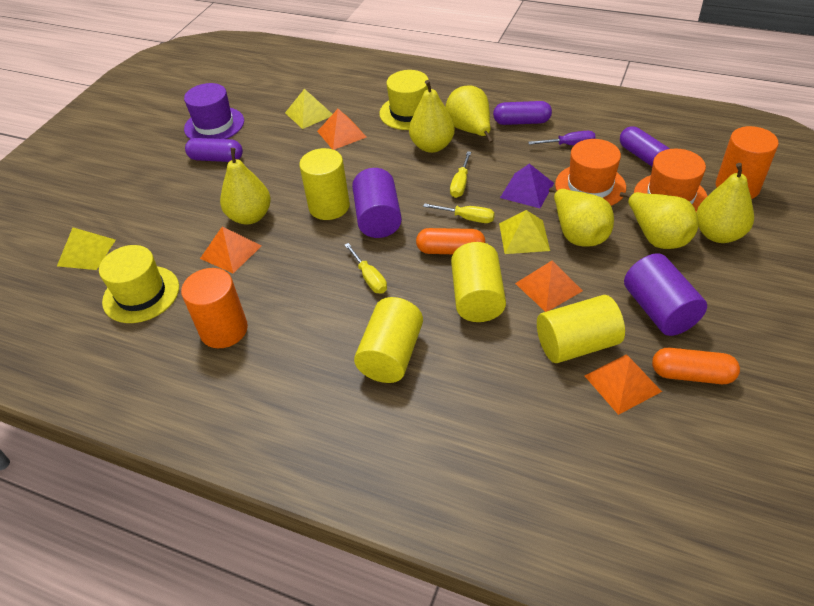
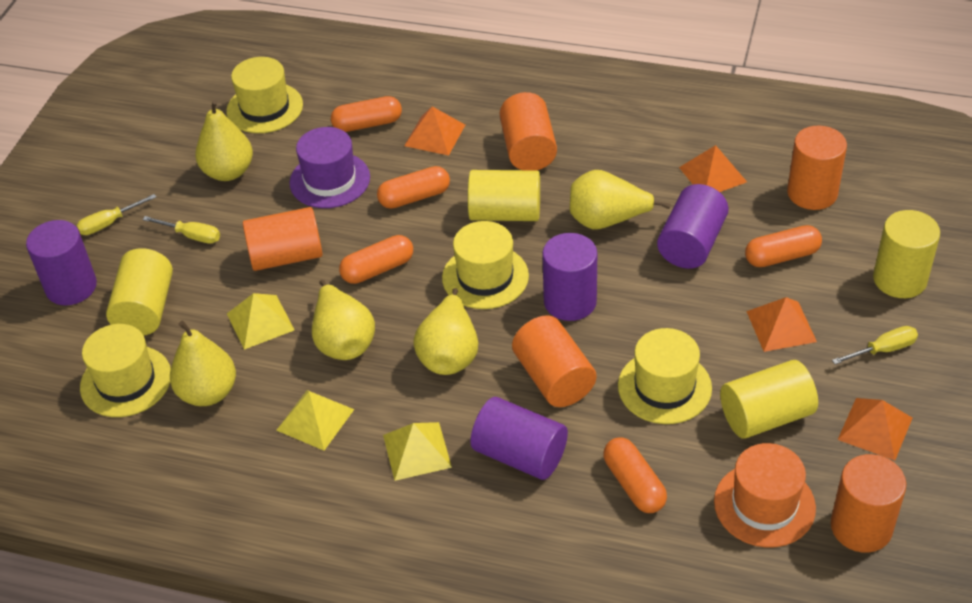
orange capsule: [416,228,485,254] [652,348,740,384] = 2 -> [331,96,402,132] [339,235,413,284] [377,166,450,209] [603,438,667,513] [745,225,822,267] = 5
orange cylinder: [181,268,248,348] [716,126,779,199] = 2 -> [243,207,323,271] [500,92,557,171] [512,315,596,407] [787,126,847,210] [831,454,907,553] = 5
orange hat: [555,139,626,206] [634,149,707,212] = 2 -> [714,443,816,548] = 1
purple capsule: [185,138,243,162] [493,101,552,125] [620,126,669,166] = 3 -> none = 0
purple cylinder: [352,168,402,238] [624,253,707,336] = 2 -> [26,220,97,305] [470,397,568,480] [542,233,597,321] [657,184,729,269] = 4
purple pyramid: [500,164,554,208] = 1 -> none = 0
purple screwdriver: [528,131,596,145] = 1 -> none = 0
yellow hat: [99,245,179,323] [379,70,429,130] = 2 -> [80,324,171,417] [226,57,303,133] [442,221,529,309] [618,328,712,424] = 4
yellow pear: [220,148,271,224] [409,80,455,153] [445,85,493,143] [549,188,614,247] [620,192,698,249] [696,163,754,243] = 6 -> [170,321,236,406] [195,100,253,181] [312,280,375,360] [413,288,478,375] [570,170,671,229] = 5

